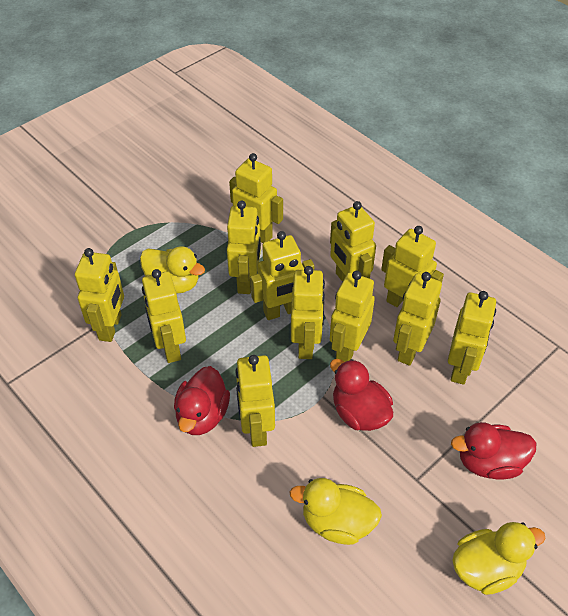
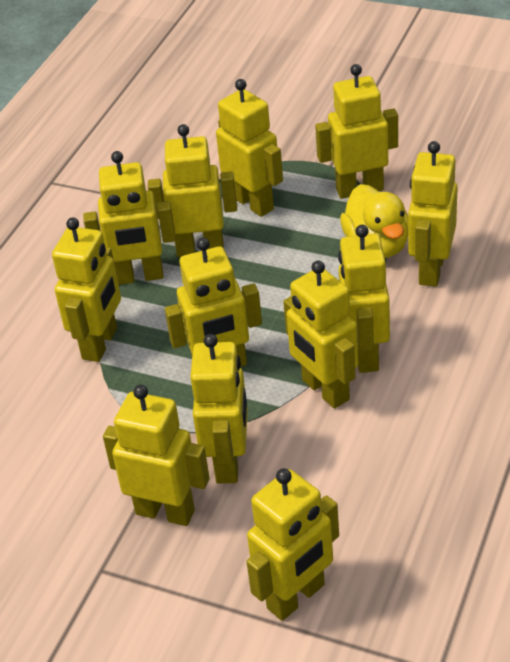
red duck: [174,366,230,435] [330,359,393,431] [451,422,536,480] = 3 -> none = 0
yellow duck: [140,246,205,294] [290,478,382,545] [452,522,545,595] = 3 -> [340,184,408,258] = 1

